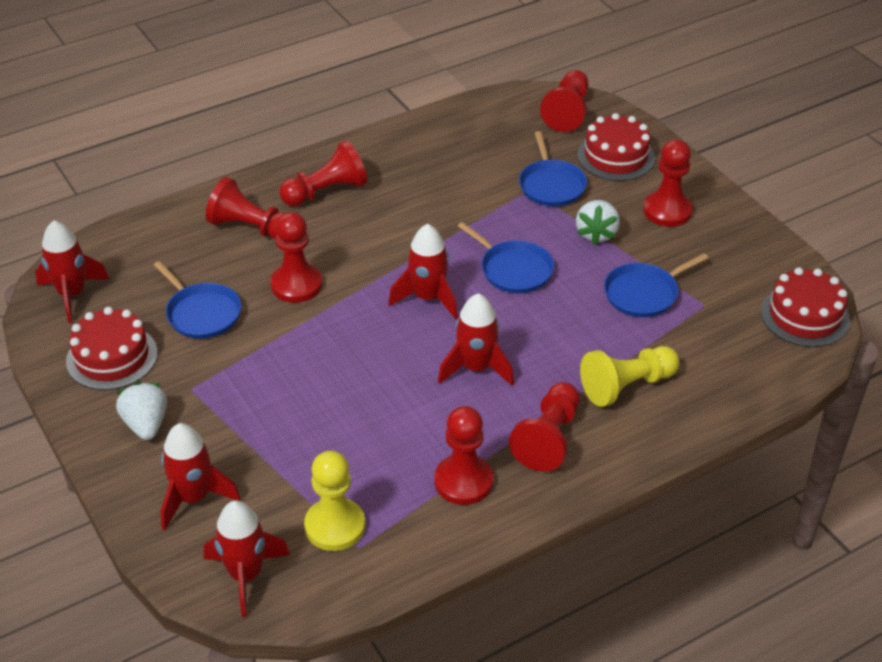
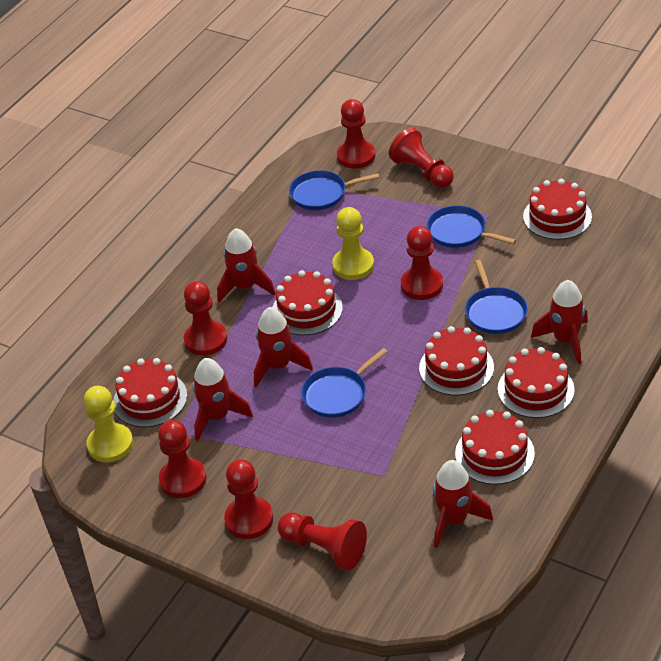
red cake: [66,307,158,390] [577,113,655,181] [761,267,850,347] = 3 -> [113,358,187,427] [273,270,343,335] [419,326,494,396] [455,410,535,485] [498,347,575,418] [523,179,592,240] = 6
white strawberry: [116,382,167,440] [576,200,620,245] = 2 -> none = 0

